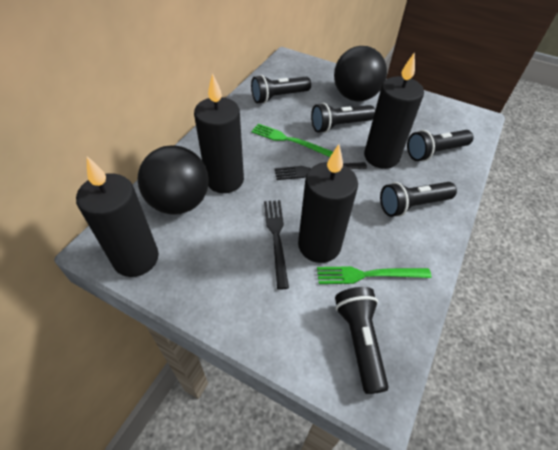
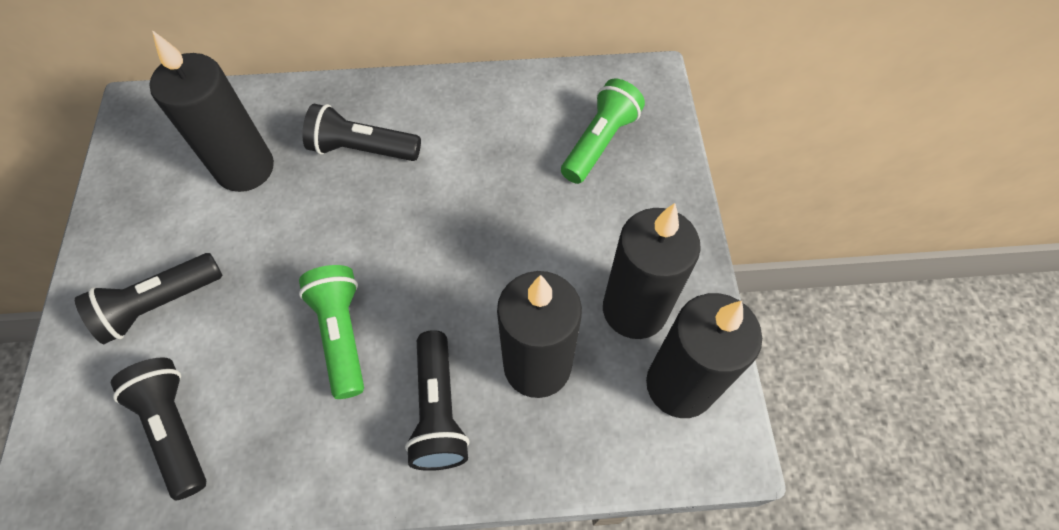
black ball: [138,145,209,214] [334,46,387,102] = 2 -> none = 0
black flashlight: [251,75,311,104] [311,103,375,133] [335,287,389,394] [380,182,457,217] [407,130,474,161] = 5 -> [75,253,222,344] [111,357,206,501] [303,104,421,161] [405,330,469,471] = 4
black fork: [264,200,289,290] [274,162,367,180] = 2 -> none = 0
green flashlight: none = 0 -> [299,265,364,399] [561,79,645,184] = 2
green fork: [251,123,333,157] [317,266,431,284] = 2 -> none = 0

